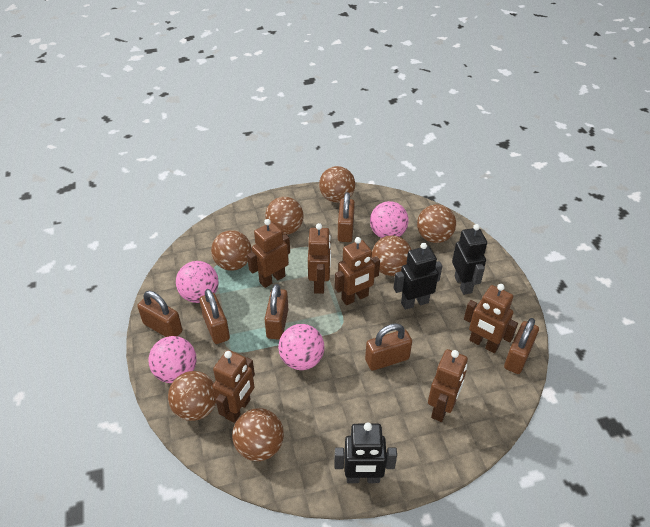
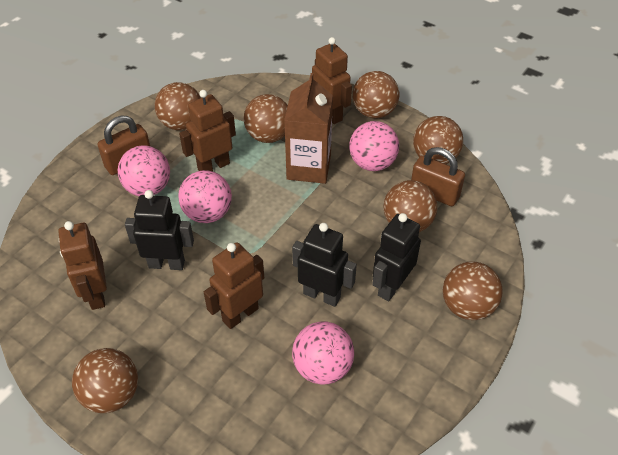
brown carton: none = 0 -> [284,73,333,184] = 1
brown padlock: [137,291,182,337] [199,289,230,344] [265,284,288,340] [338,192,355,242] [365,323,412,371] [504,318,539,374] = 6 -> [97,115,150,175] [411,147,465,206] = 2
brown robot: [212,350,255,423] [247,219,290,288] [308,223,331,294] [335,237,380,305] [428,349,468,422] [464,284,518,353] = 6 -> [58,221,107,310] [179,90,236,171] [204,243,264,329] [312,37,352,124] = 4

